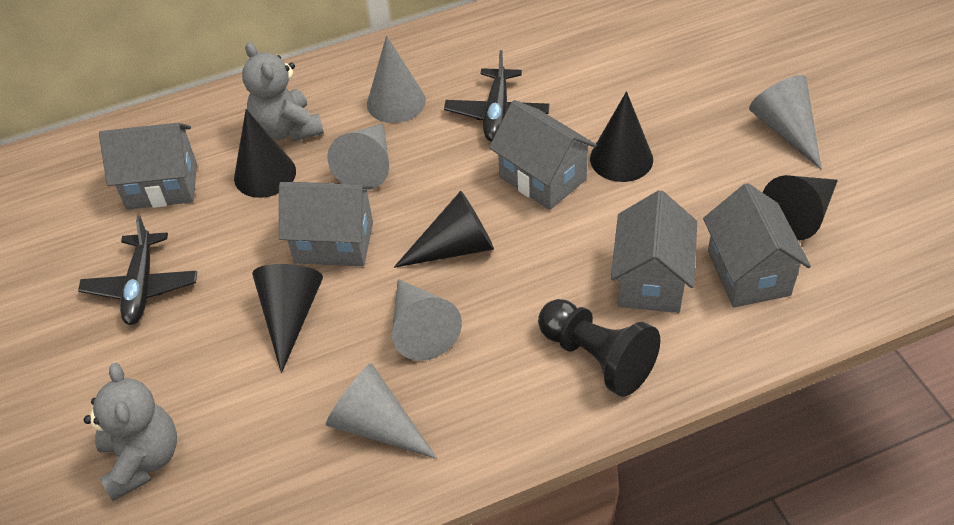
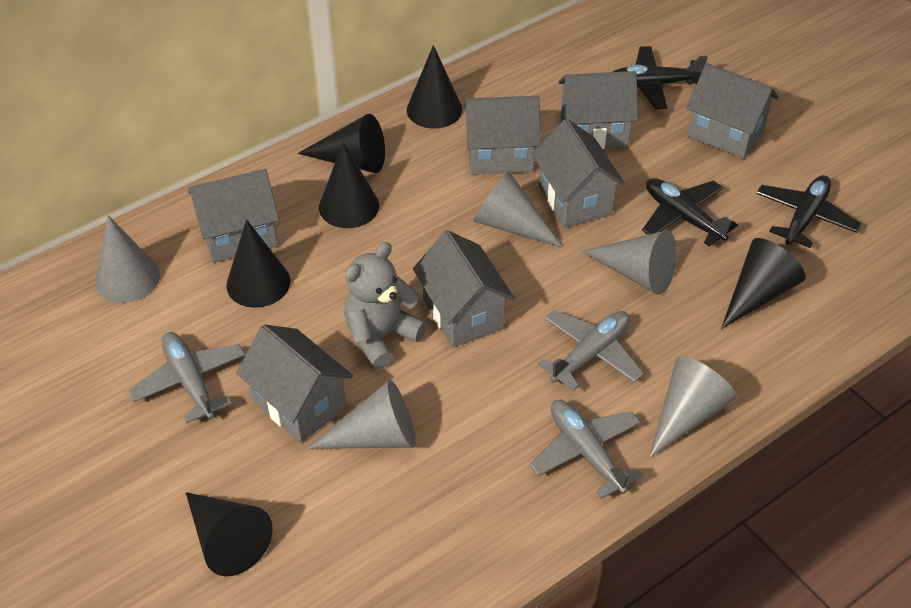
black cone: [234,109,296,198] [252,264,323,373] [394,191,494,268] [590,91,653,182] [763,175,838,241] = 5 -> [186,492,273,576] [226,219,290,308] [298,114,385,173] [319,142,379,228] [407,45,462,128] [721,238,806,329] = 6
black pawn: [538,299,660,397] = 1 -> none = 0
black plane: [78,215,197,325] [444,50,549,142] = 2 -> [613,46,708,109] [642,178,738,246] [756,175,862,248] = 3
grey house: [99,123,197,210] [279,182,373,266] [489,100,597,210] [611,190,697,313] [703,183,811,307] = 5 -> [188,169,279,263] [236,324,353,443] [413,230,515,348] [463,96,541,174] [532,119,626,228] [558,71,638,149] [687,63,779,159] = 7
grey plane: none = 0 -> [128,332,245,423] [530,400,643,499] [538,310,644,391] = 3
grey teddy bear: [84,363,177,501] [242,42,324,142] = 2 -> [344,242,427,369] = 1

